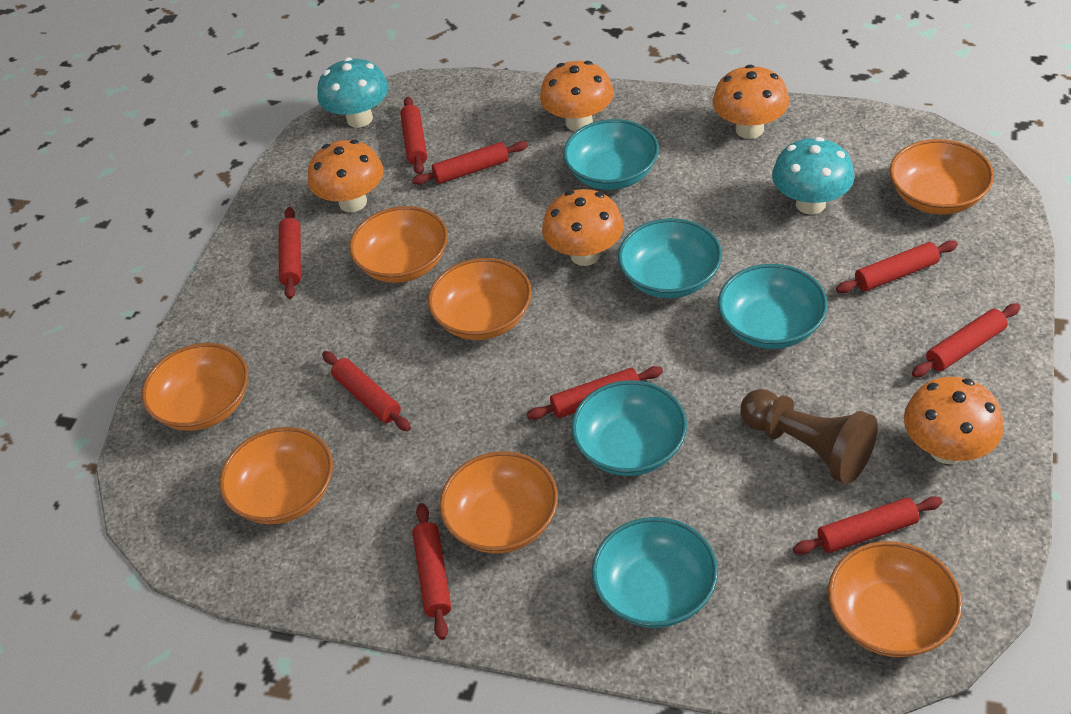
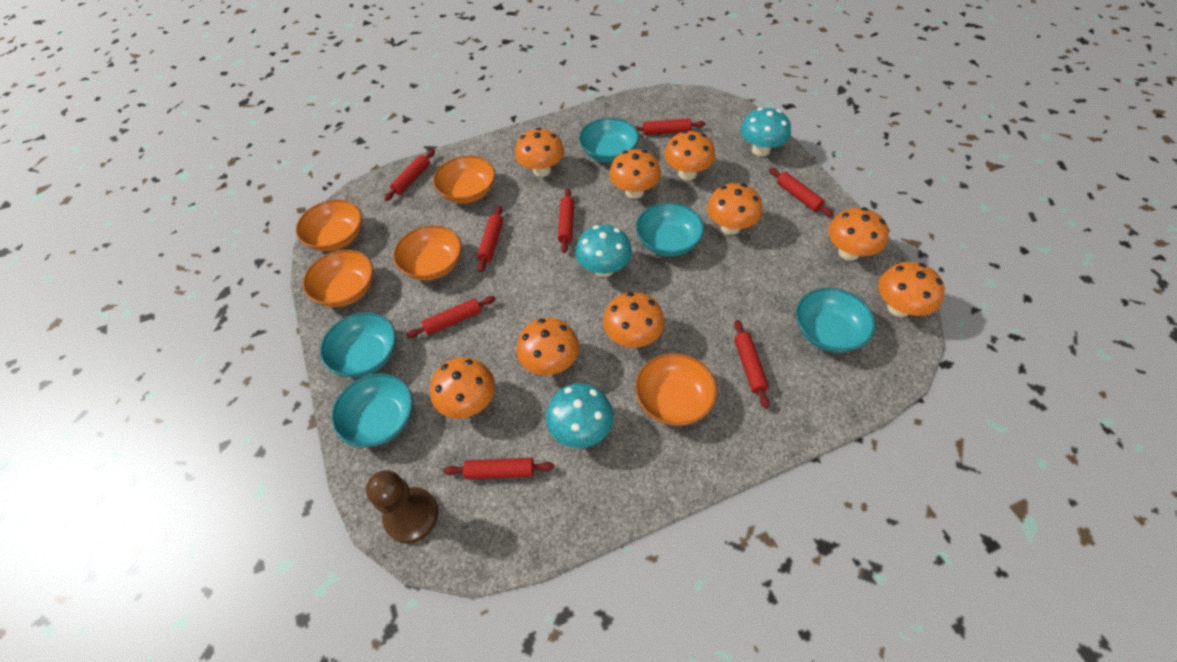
orange bowl: [142,343,248,431] [219,427,333,524] [349,206,448,283] [428,258,532,340] [440,451,558,553] [828,541,962,657] [889,139,994,215] = 7 -> [296,199,362,251] [303,250,373,307] [393,225,462,280] [433,155,495,204] [635,353,717,426] = 5
orange mushroom: [308,140,384,212] [540,61,614,131] [542,189,624,266] [713,65,789,139] [904,377,1004,464] = 5 -> [430,357,495,419] [515,128,564,177] [517,318,579,375] [603,292,665,348] [609,149,661,199] [664,131,715,180] [707,183,763,235] [828,207,889,261] [878,262,945,317] = 9
red rolling pin: [279,207,301,299] [322,351,411,431] [400,97,427,175] [412,141,528,185] [412,503,451,640] [527,366,663,420] [793,496,942,554] [836,240,958,293] [912,303,1021,377] = 9 -> [384,149,435,201] [406,296,496,338] [443,458,554,479] [477,206,503,273] [558,188,574,253] [635,118,705,135] [734,320,770,409] [769,168,834,217] = 8
turquoise mushroom: [317,57,389,128] [772,137,854,214] = 2 -> [546,383,613,448] [575,225,632,277] [740,108,791,157] = 3

